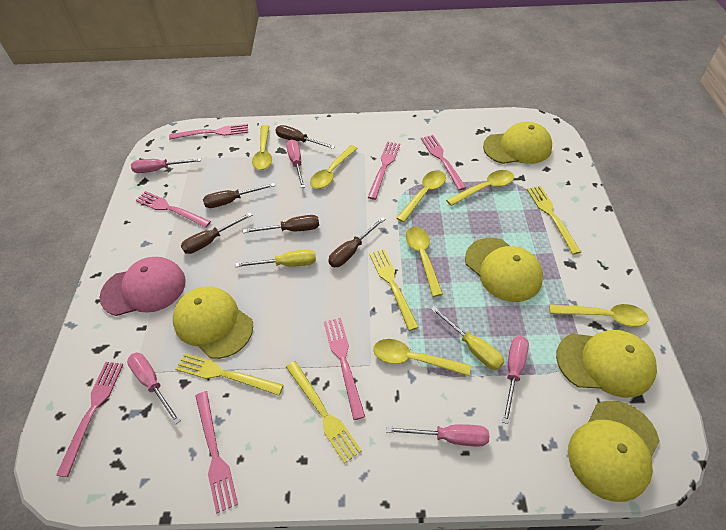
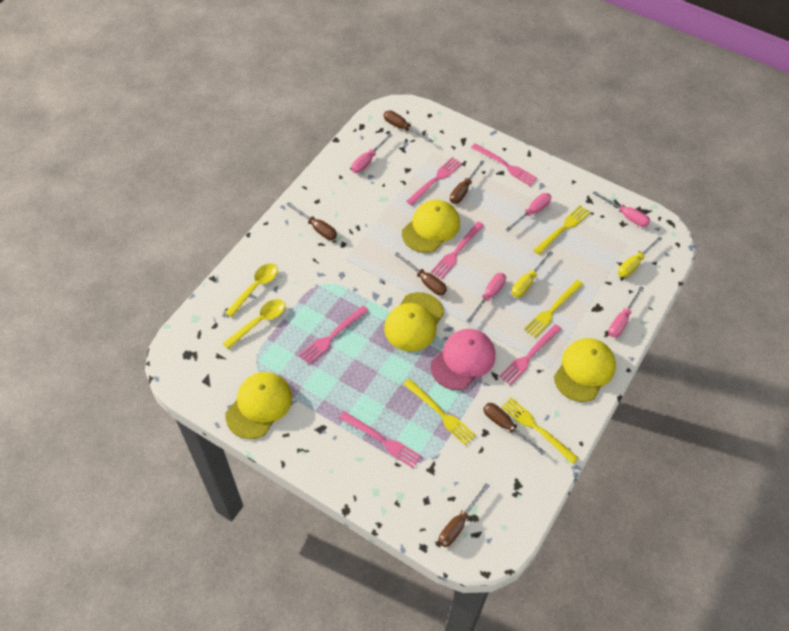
brown screwdriver: [181,213,252,254] [203,183,275,208] [243,215,319,233] [276,125,335,149] [328,217,385,267] = 5 -> [286,202,337,240] [384,110,433,143] [394,252,447,295] [438,483,490,547] [450,160,485,204] [483,403,545,455] = 6
pink fork: [56,362,124,477] [135,191,211,228] [169,124,248,140] [195,391,238,513] [324,318,365,420] [367,141,400,200] [421,135,466,190] = 7 -> [299,305,369,364] [339,411,422,468] [406,157,462,205] [431,221,484,279] [471,143,538,186] [499,324,561,386] = 6
yellow cap: [173,286,253,359] [465,238,543,302] [483,122,552,164] [556,330,657,398] [568,401,660,502] = 5 -> [226,372,292,439] [384,292,444,351] [402,200,460,253] [554,338,616,402] = 4
yellow spoon: [252,125,272,170] [310,145,358,189] [373,339,471,376] [396,170,446,222] [406,227,443,297] [446,170,514,206] [549,304,648,327] = 7 -> [223,299,285,349] [225,263,278,318] = 2

